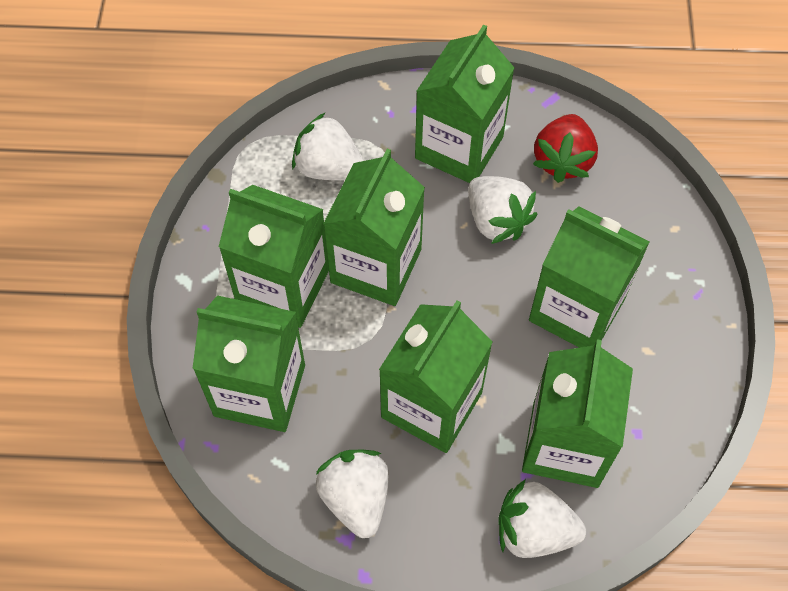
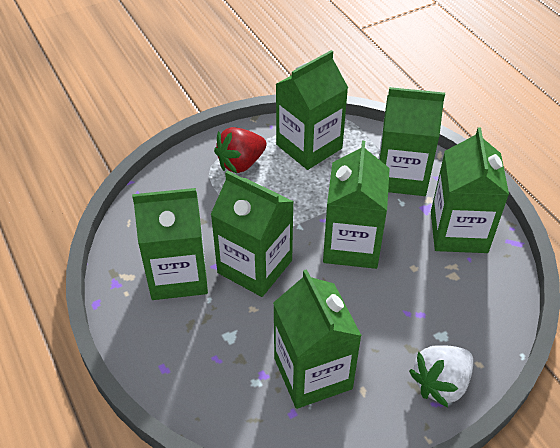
white strawberry: [292,113,364,181] [316,450,389,538] [468,176,537,244] [499,479,586,558] = 4 -> [409,345,473,407] = 1

